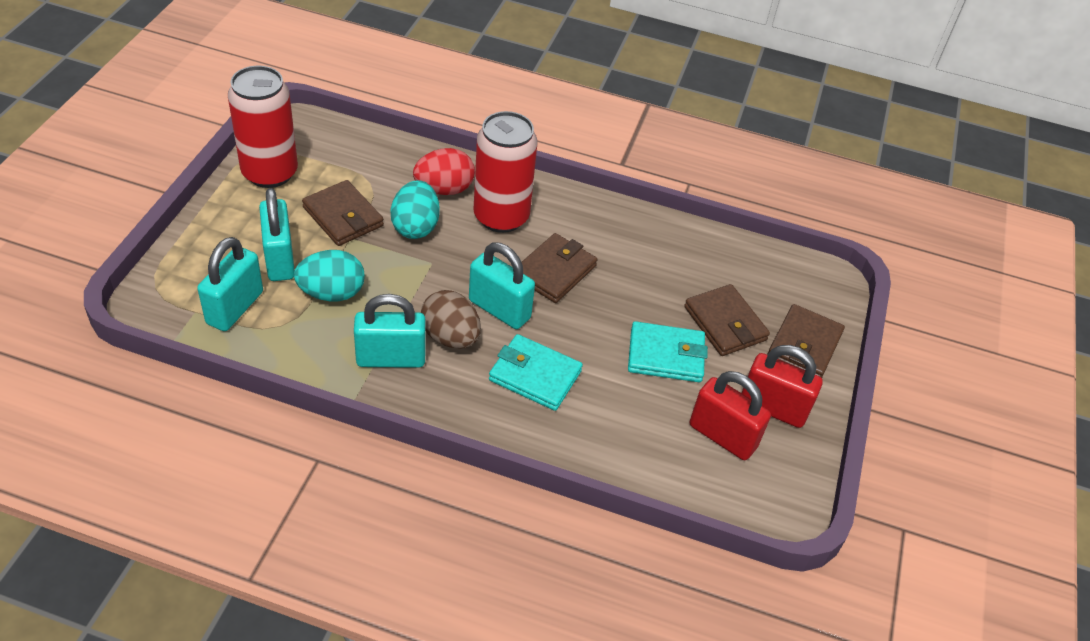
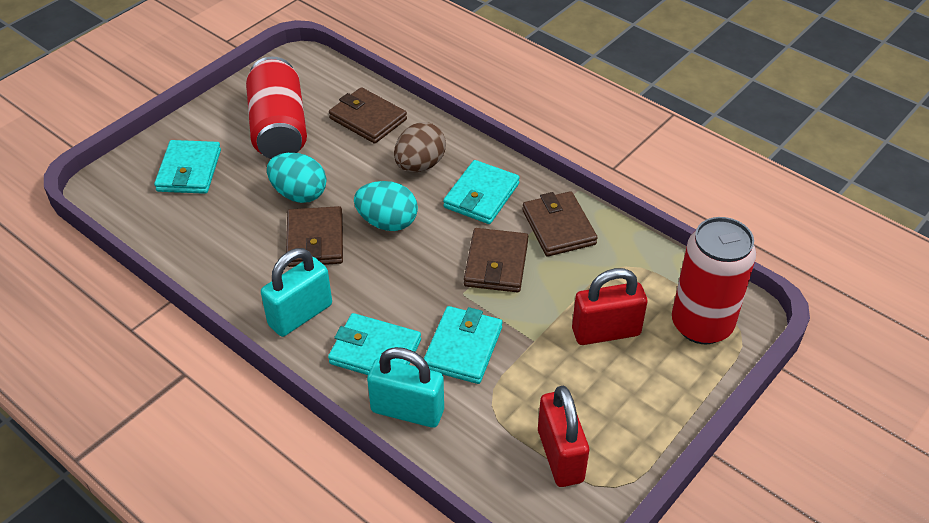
red egg: [413,148,475,195] = 1 -> none = 0
turquoise padlock: [197,237,263,331] [259,188,295,281] [354,294,426,368] [469,243,535,329] = 4 -> [261,248,332,337] [367,347,444,428] = 2
turquoise wallet: [489,334,583,411] [628,321,708,382] = 2 -> [154,140,221,194] [328,313,421,375] [424,306,502,384] [443,160,520,224] = 4

